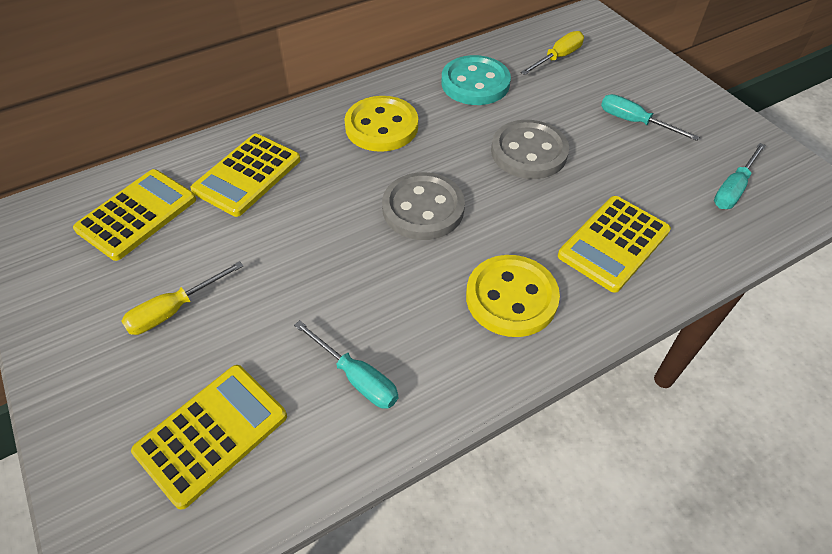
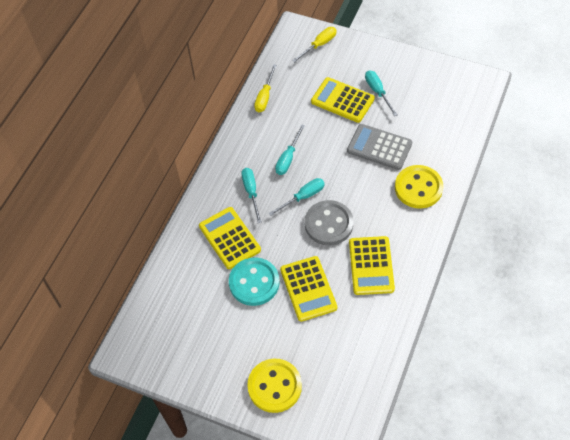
grey button: [382,172,465,240] [491,120,569,179] = 2 -> [305,200,353,245] = 1
grey calculator: none = 0 -> [347,124,412,170] = 1
turquoise screwdriver: [294,320,399,409] [601,94,699,141] [714,143,766,209] = 3 -> [241,168,262,223] [269,178,325,216] [275,125,305,175] [365,70,398,116] = 4

